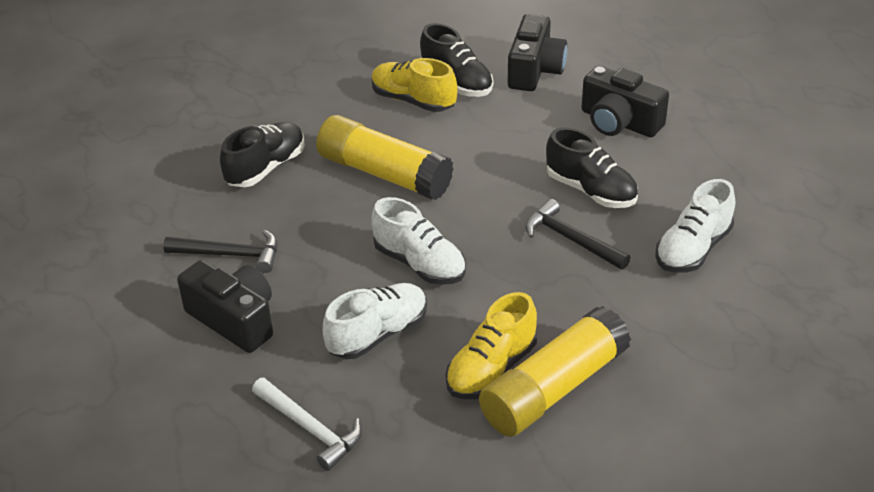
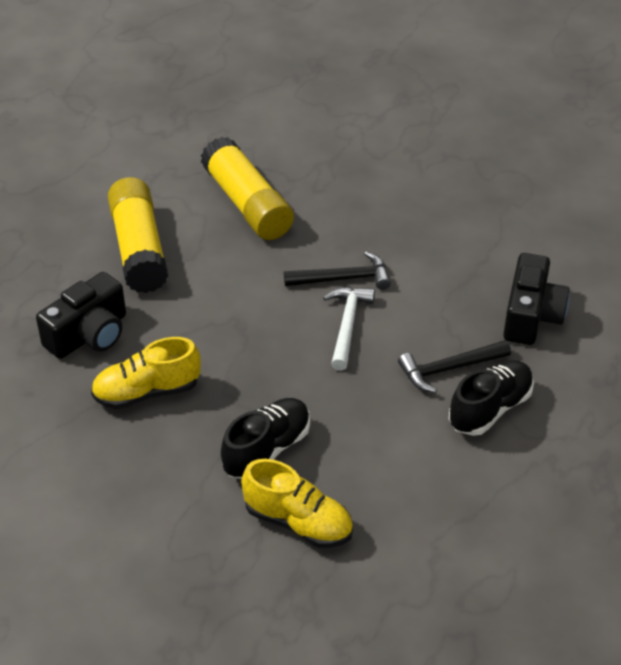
black camera: [177,260,273,353] [508,14,567,91] [581,66,669,137] = 3 -> [36,272,126,359] [503,253,570,345] = 2
black shoe: [220,122,305,187] [420,23,493,97] [546,128,638,208] = 3 -> [221,398,310,479] [449,360,534,436] = 2
white shoe: [323,283,427,359] [371,197,466,285] [655,179,735,273] = 3 -> none = 0

